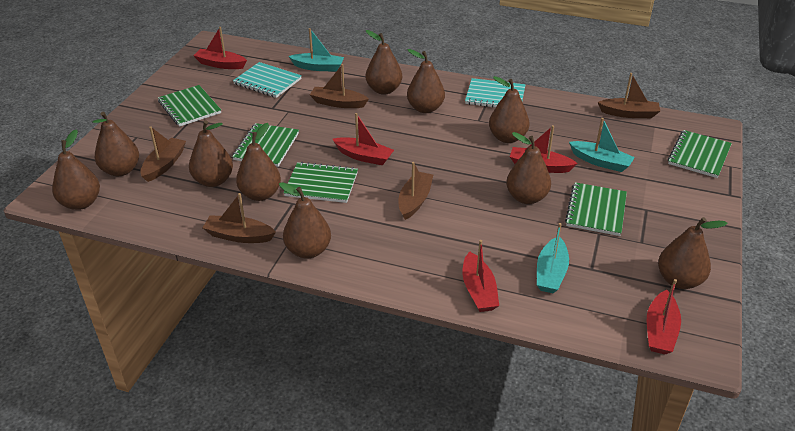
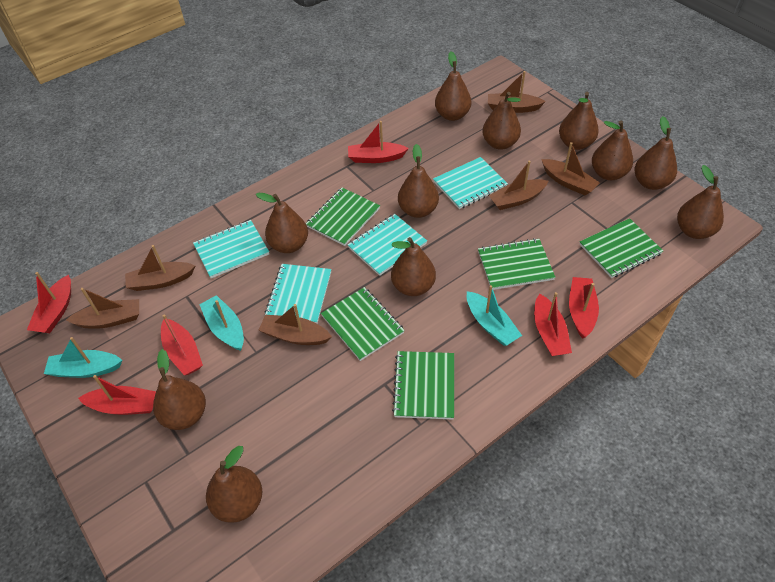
brown boat: [140,126,186,182] [202,193,276,243] [310,64,369,108] [399,162,433,220] [597,73,660,118] = 5 -> [66,288,139,329] [125,245,195,291] [259,304,332,345] [488,71,546,113] [489,161,548,210] [541,142,600,195] = 6
brown pear: [52,129,100,210] [92,112,139,176] [189,120,233,187] [236,123,281,201] [279,182,331,259] [366,30,402,95] [407,49,445,113] [489,76,529,143] [506,132,551,204] [658,217,728,289] = 10 -> [153,349,206,430] [206,446,262,523] [256,193,308,253] [391,237,436,296] [398,144,439,218] [435,51,471,121] [482,92,521,150] [559,92,599,150] [592,121,633,180] [634,116,677,190] [677,165,724,239] = 11
red boat: [193,27,247,69] [333,113,394,165] [462,240,499,312] [510,125,578,173] [647,279,681,354] = 5 -> [27,272,71,333] [78,375,156,415] [161,314,203,375] [348,121,409,163] [534,292,572,356] [569,277,599,339] = 6
turquoise notebook: [233,62,302,98] [465,78,525,108] = 2 -> [193,220,269,278] [265,264,331,324] [347,214,427,276] [433,157,508,209] = 4

